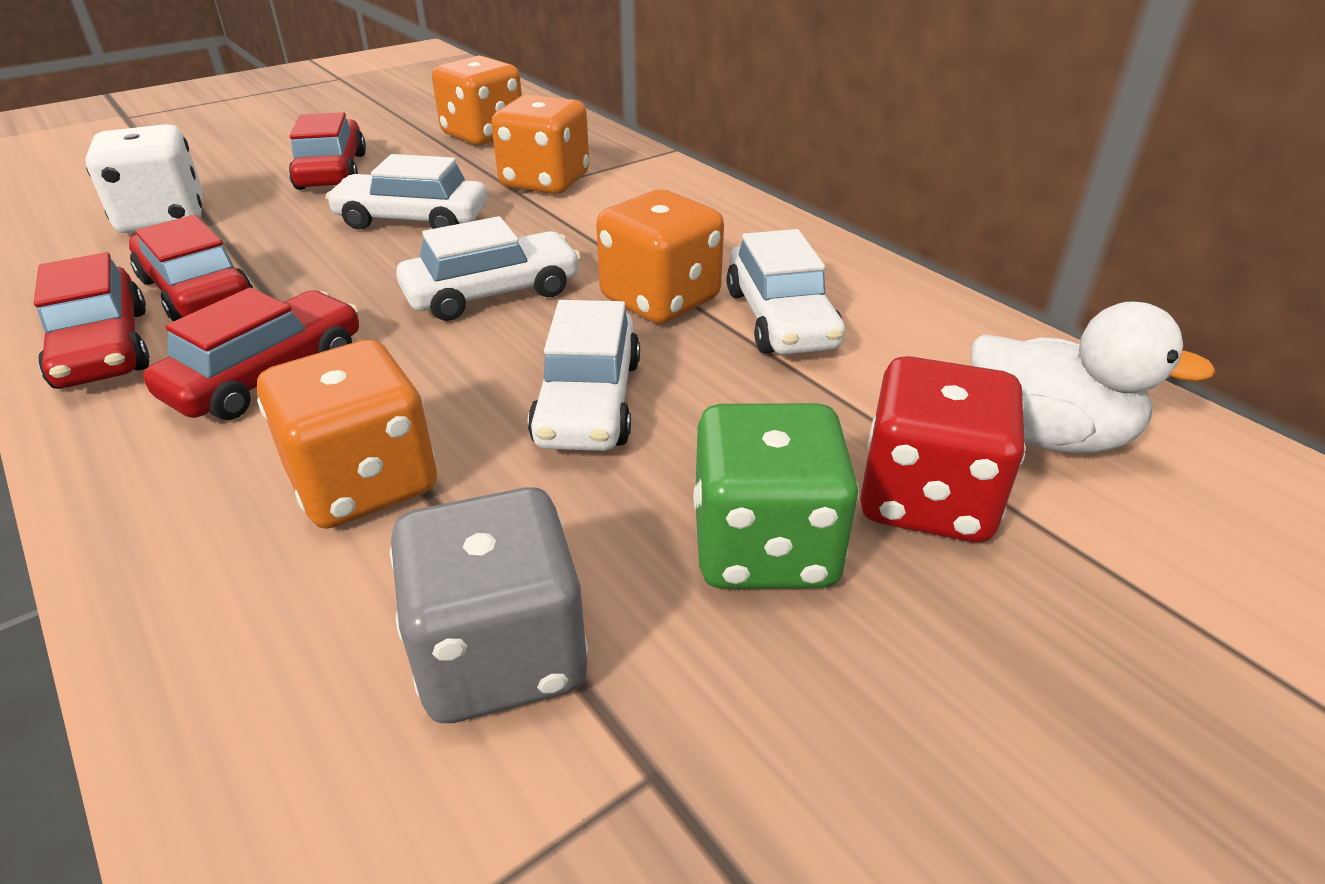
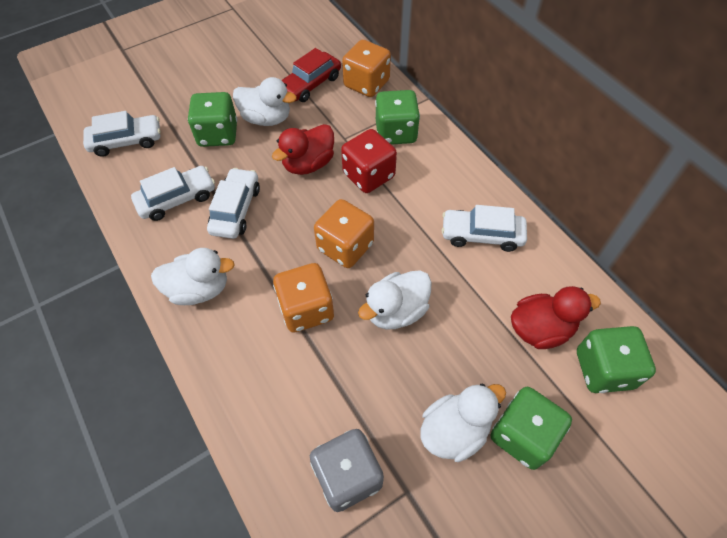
green dice: [693,403,859,589] = 1 -> [188,92,237,147] [375,90,420,145] [491,387,572,470] [577,326,656,393] = 4
orange dice: [257,340,437,529] [432,56,522,145] [491,95,589,194] [596,190,724,324] = 4 -> [273,263,334,333] [314,199,374,268] [342,40,391,97] = 3
red car: [34,252,150,389] [129,215,253,321] [143,288,359,420] [289,112,366,190] = 4 -> [281,48,341,102] = 1
red duck: none = 0 -> [272,124,334,175] [511,286,601,349] = 2
white dice: [85,124,203,233] = 1 -> none = 0
white duck: [971,302,1216,453] = 1 -> [151,248,235,305] [233,77,297,126] [358,270,432,329] [420,383,506,462] = 4

